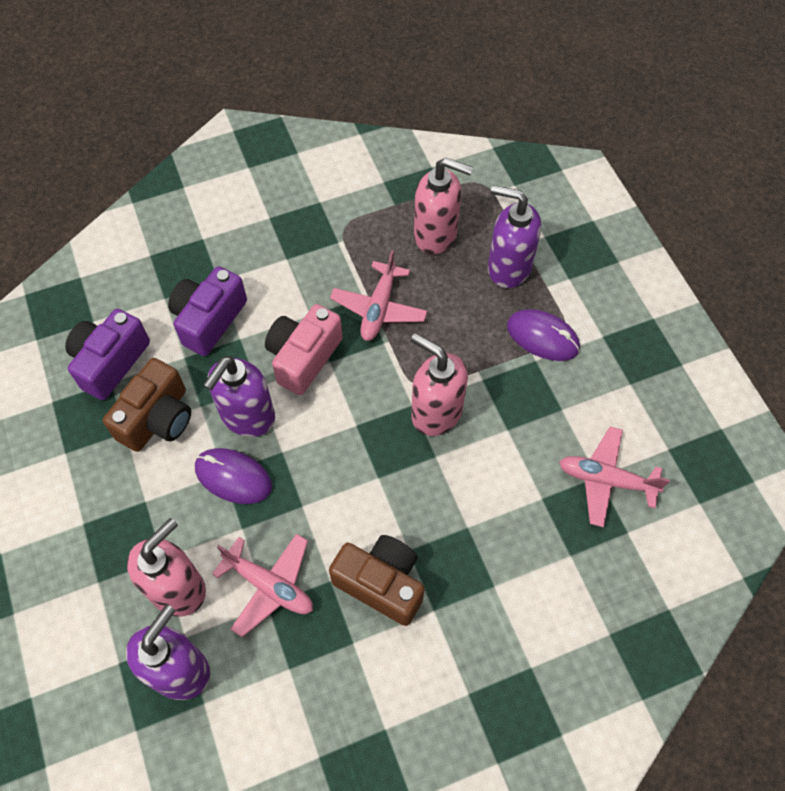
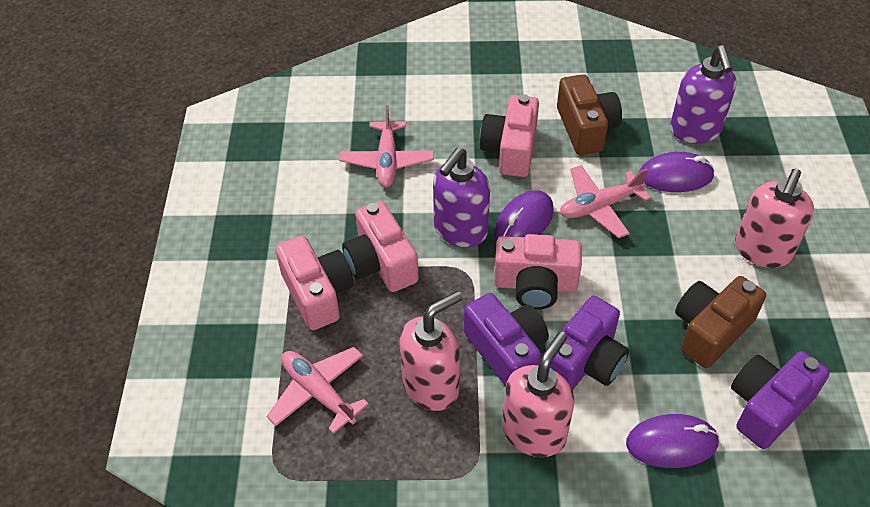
pink camera: [265,304,343,395] = 1 -> [276,236,354,330] [342,201,419,292] [480,94,539,177] [494,234,582,310] = 4
purple camera: [65,309,150,400] [168,266,247,356] = 2 -> [464,293,549,387] [545,296,629,390] [731,351,830,449] = 3
purple mouse: [195,448,272,504] [507,309,580,361] = 2 -> [495,190,554,240] [626,414,719,468] [639,152,715,192] = 3
purple soap dispenser: [126,605,210,700] [203,356,275,437] [488,185,541,288] = 3 -> [433,148,490,247] [670,45,737,144] = 2

